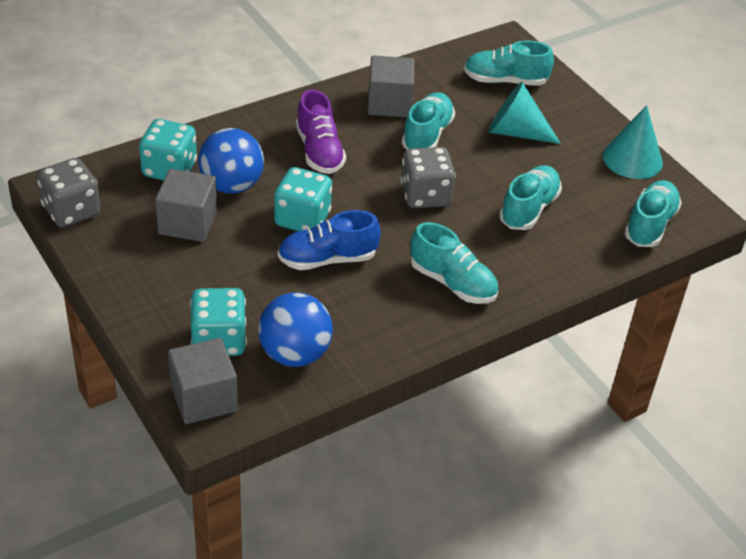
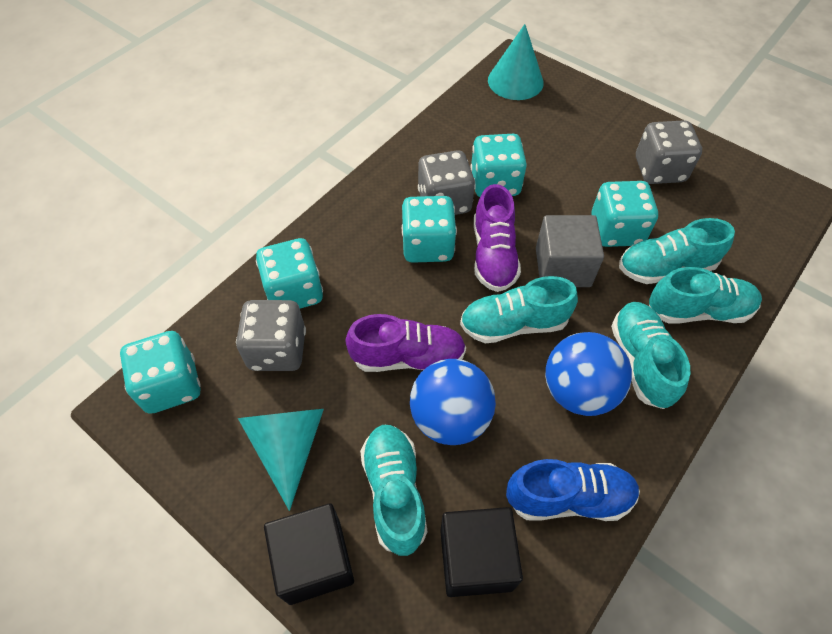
black cube: none = 0 -> [264,503,354,605] [440,507,523,597] = 2
grey cube: [155,169,217,242] [168,338,238,424] [368,56,414,117] = 3 -> [536,215,604,287] = 1
grey dice: [37,158,101,227] [400,147,456,208] = 2 -> [236,300,306,371] [418,150,475,215] [636,120,702,184] = 3
purple shoe: [296,90,346,174] = 1 -> [345,314,466,372] [474,184,521,292] = 2
turquoise dice: [139,119,197,180] [190,288,247,356] [274,167,332,231] = 3 -> [120,331,201,414] [256,238,323,309] [402,196,457,263] [471,134,527,197] [591,181,658,247] = 5

